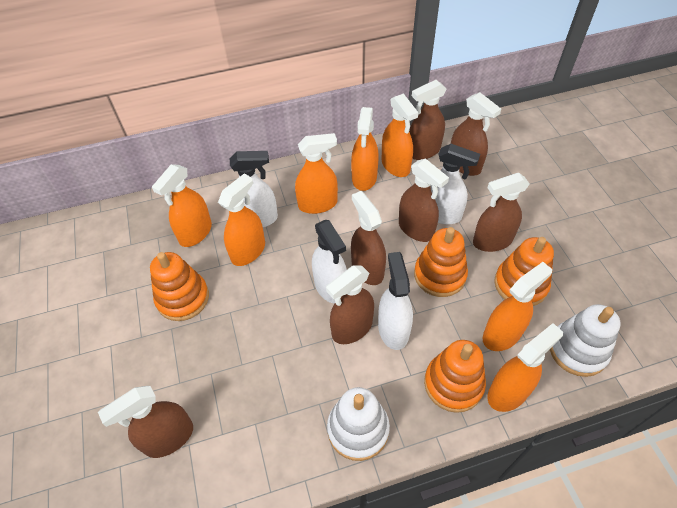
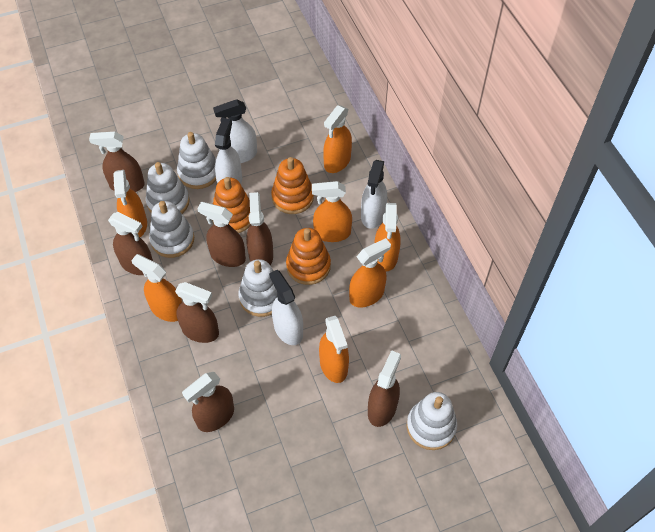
orange stacking toy: [150,252,209,321] [414,227,468,297] [424,340,486,413] [494,237,554,306] = 4 -> [212,177,250,233] [271,157,314,214] [286,228,331,285] = 3
white stacking toy: [327,387,390,461] [550,304,621,377] = 2 -> [146,162,190,214] [149,201,194,258] [177,132,216,189] [238,259,277,317] [407,392,457,450] = 5

